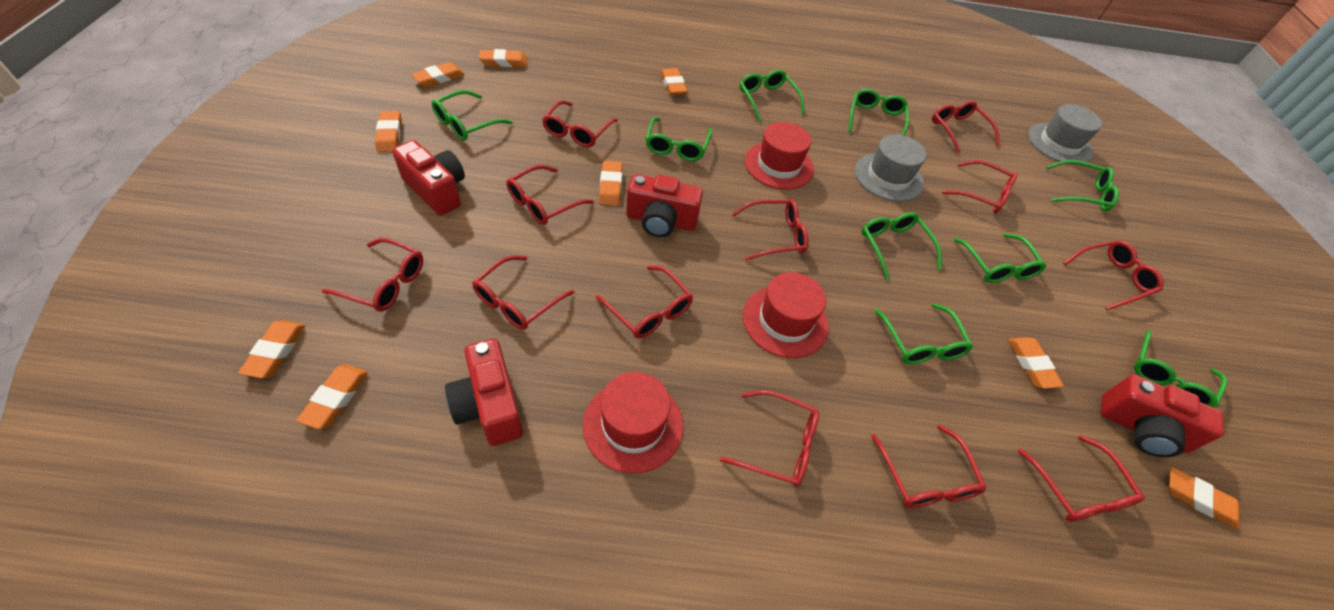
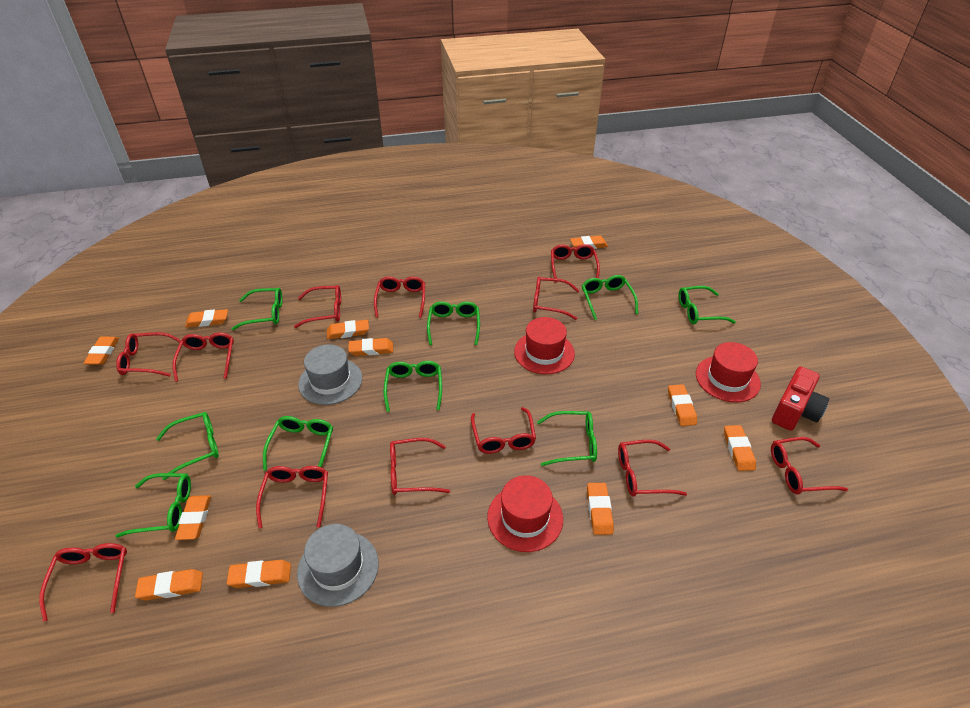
orange eraser: [238,320,305,378] [296,365,368,429] [375,111,402,152] [411,62,465,87] [479,49,528,67] [599,161,622,206] [660,68,687,95] [1008,337,1064,389] [1169,467,1239,529] = 9 -> [84,337,119,365] [135,569,203,600] [175,495,211,540] [185,309,228,327] [227,560,291,588] [327,320,369,339] [348,338,393,356] [570,236,608,249] [587,483,614,535] [668,384,697,426] [724,425,756,471] = 11
red camera: [392,140,465,216] [445,339,523,446] [626,174,703,237] [1101,374,1224,457] = 4 -> [772,367,829,431] = 1

